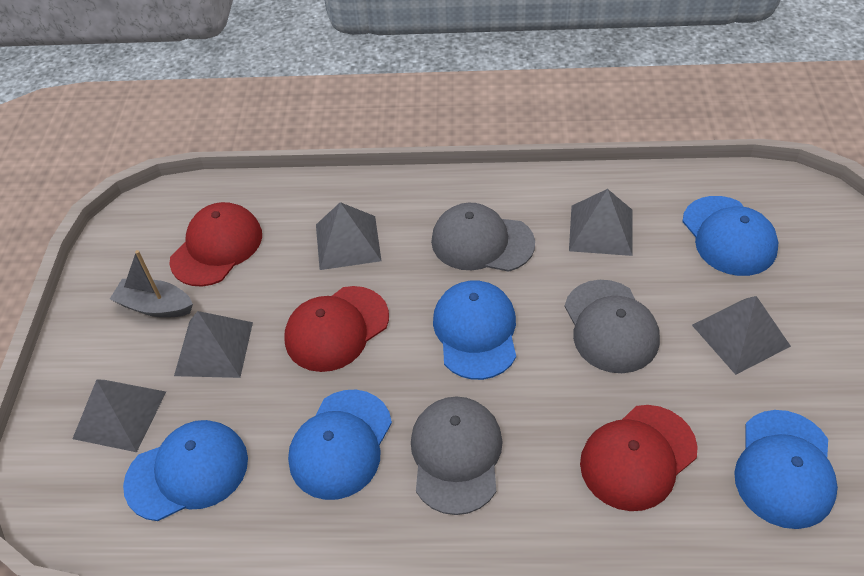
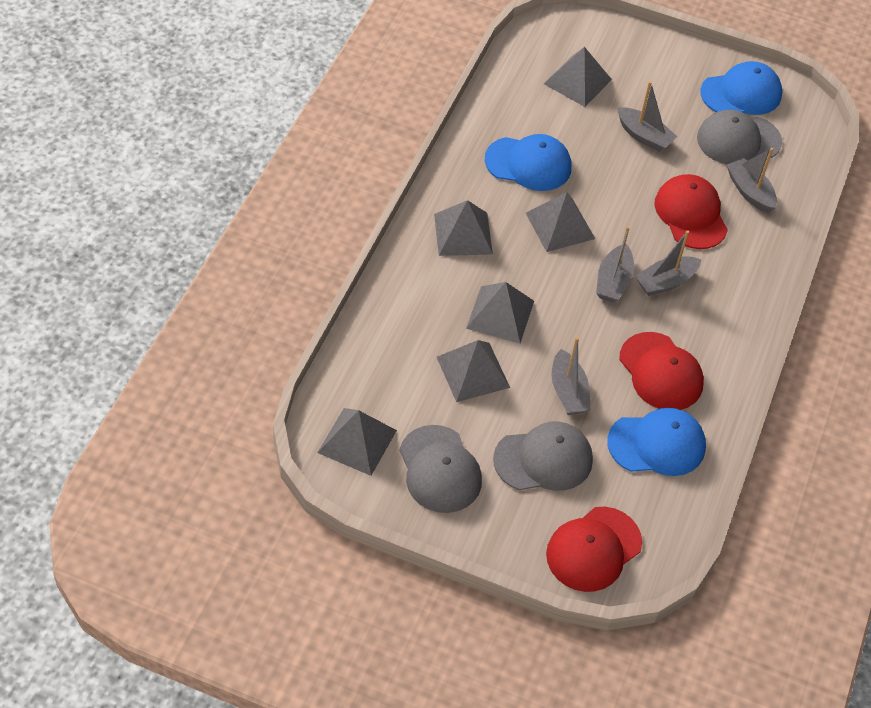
blue cap: [123,420,248,521] [288,390,392,500] [433,281,516,380] [683,196,778,276] [734,410,838,529] = 5 -> [485,134,571,191] [607,408,706,476] [700,61,782,115] = 3
grey boat: [110,250,193,318] = 1 -> [552,337,591,415] [596,226,634,303] [617,81,678,152] [635,230,701,296] [727,148,777,213] = 5
grey pyramid: [73,379,166,452] [174,311,253,378] [316,202,381,270] [569,189,633,256] [692,296,791,375] = 5 -> [317,408,397,476] [434,200,493,256] [437,340,510,402] [466,282,534,343] [526,192,595,252] [544,47,612,107] = 6

